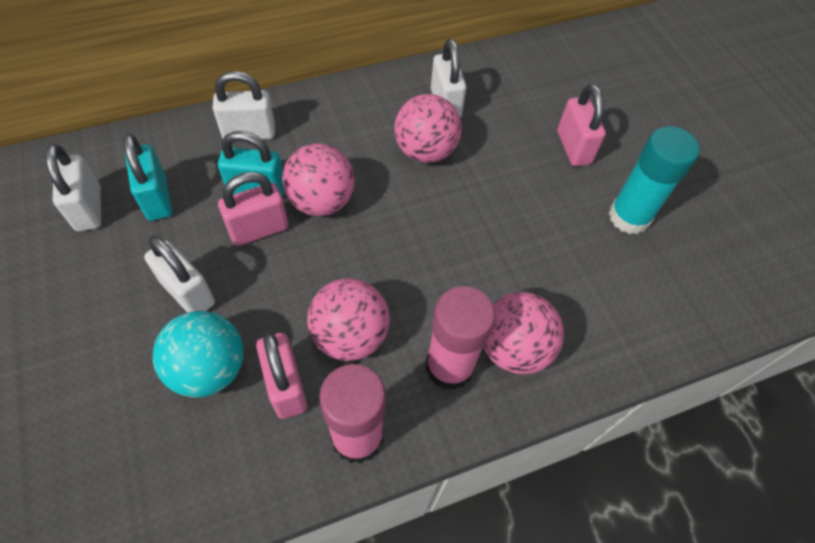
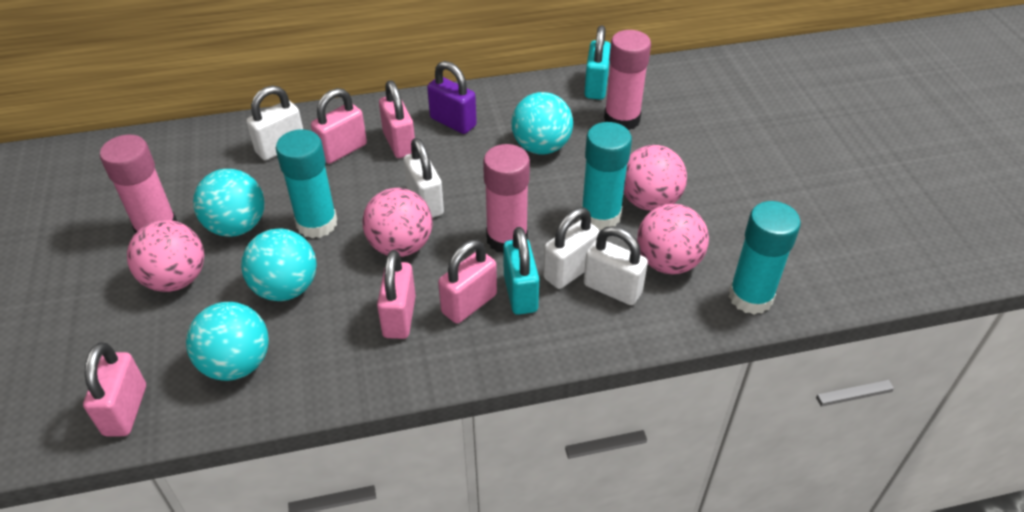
pink glue stick: [319,364,386,463] [426,286,495,390] = 2 -> [100,135,178,233] [483,144,530,253] [604,30,651,130] = 3
pink padlock: [218,172,288,246] [256,331,307,419] [557,84,606,166] = 3 -> [83,343,146,436] [311,88,367,164] [377,250,416,339] [379,81,415,158] [438,240,497,324] = 5
purple padlock: none = 0 -> [427,61,477,134] = 1
turquoise ball: [153,311,244,397] = 1 -> [186,302,269,381] [193,169,264,237] [241,229,317,301] [512,92,573,155] = 4
turquoise glue stick: [608,126,700,234] = 1 -> [276,129,337,238] [581,122,632,230] [729,201,801,315] = 3

